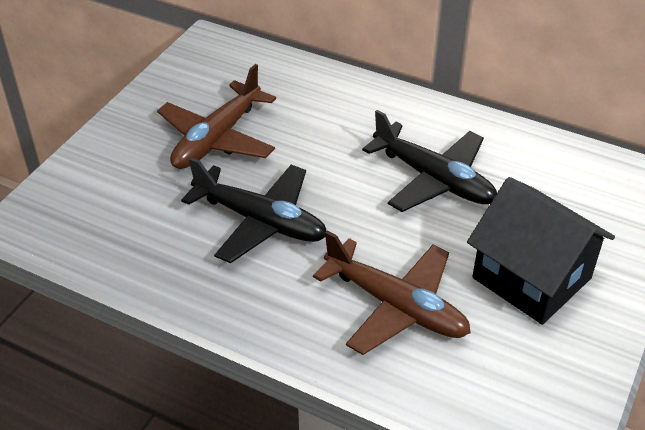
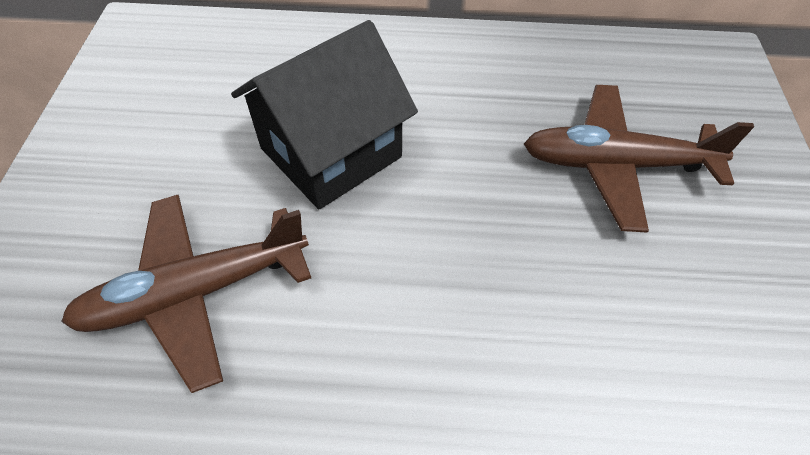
black plane: [181,157,326,263] [362,110,497,212] = 2 -> none = 0

